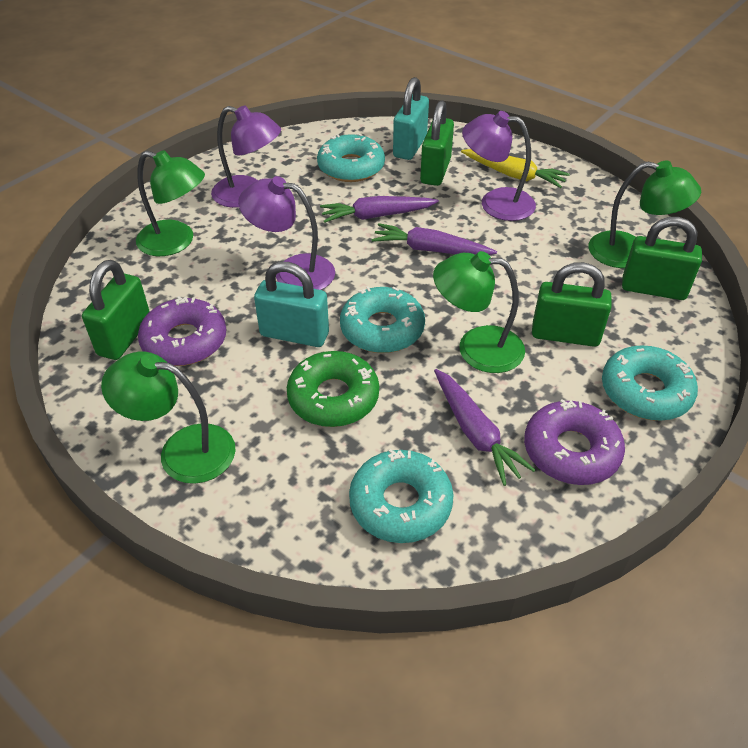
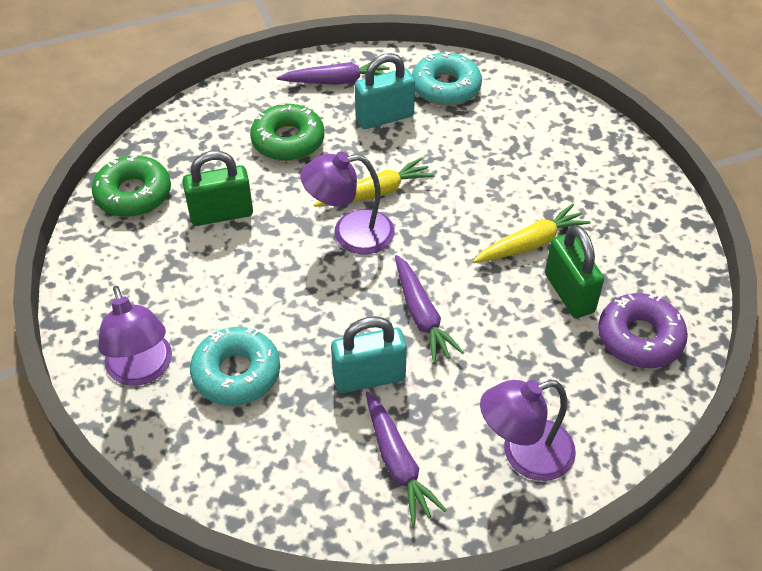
green donut: [287,351,379,427] = 1 -> [92,155,171,217] [250,103,324,161] = 2
green lamp: [101,351,236,484] [136,150,205,256] [433,251,525,373] [589,161,701,268] = 4 -> none = 0
green padlock: [82,260,150,360] [420,100,454,186] [532,262,612,347] [622,217,702,300] = 4 -> [183,150,253,226] [545,225,604,318] = 2
purple donut: [138,296,226,366] [524,399,625,485] = 2 -> [598,293,688,368] = 1
turquoise donut: [317,133,385,182] [340,286,425,353] [349,449,453,543] [602,345,698,421] = 4 -> [190,327,280,406] [412,52,482,106] = 2
yellow carrot: [461,149,570,188] = 1 -> [314,157,435,207] [473,204,591,263] = 2

